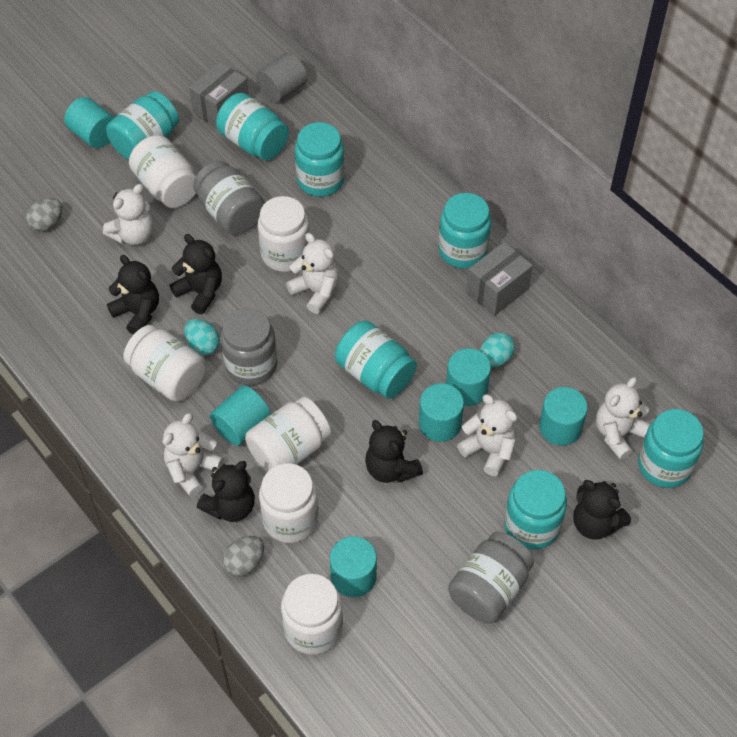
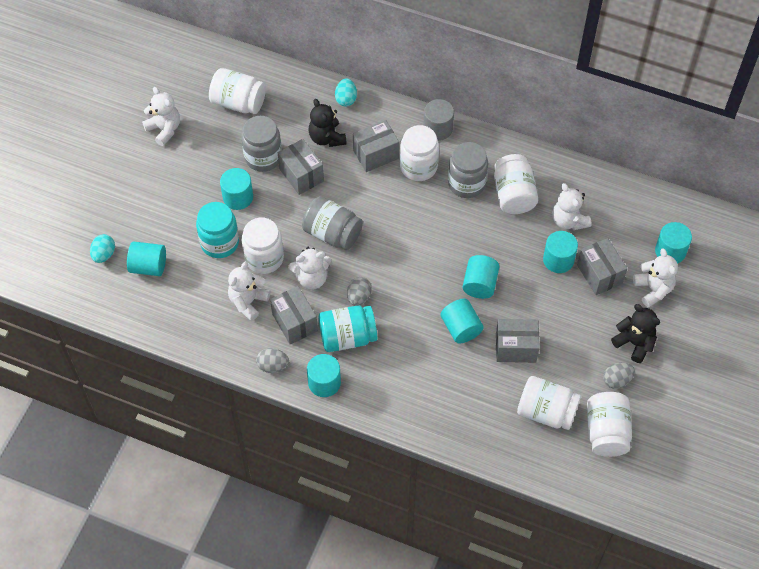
black teddy bear: [107,255,159,335] [170,234,222,314] [197,461,255,522] [365,420,423,483] [573,480,631,540] = 5 -> [309,99,347,147] [611,304,660,363] = 2
grey box: [189,62,249,128] [466,242,533,316] = 2 -> [270,286,318,344] [278,139,324,195] [353,120,399,172] [496,319,540,363] [577,238,627,295] = 5
grey egg: [26,198,63,231] [223,536,264,576] = 2 -> [256,348,289,373] [347,277,372,306] [603,362,635,389] = 3
turquoise cylinder: [64,97,115,148] [210,385,271,446] [330,536,377,597] [419,383,464,442] [446,348,491,406] [539,387,588,446] = 6 -> [127,241,166,276] [220,168,253,210] [307,354,341,397] [441,299,484,344] [462,255,500,299] [543,231,578,273] [655,222,692,264] = 7
turquoise jar: [106,91,179,160] [216,93,289,161] [295,122,345,197] [335,321,417,399] [438,193,491,268] [504,470,567,550] [638,409,704,488] = 7 -> [196,202,239,258] [319,305,377,352] = 2

